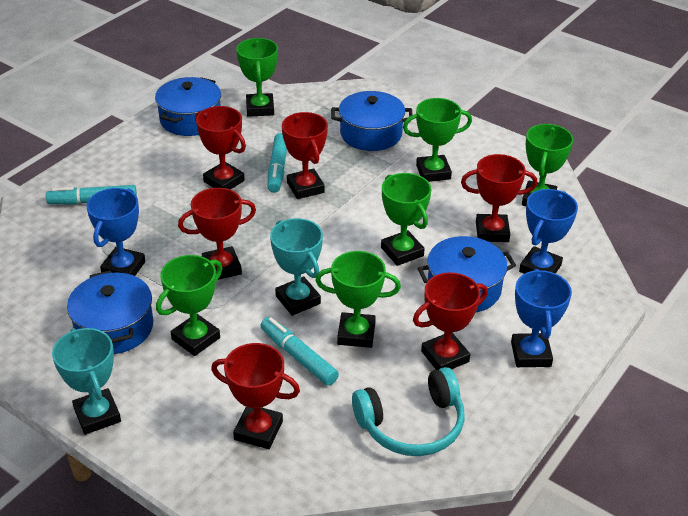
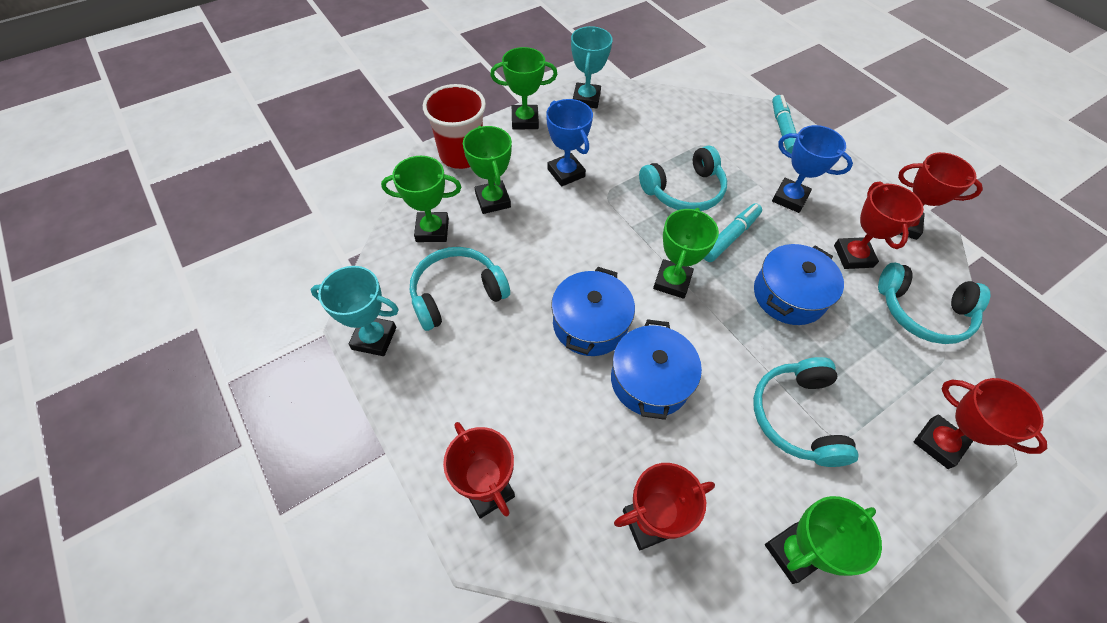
blue pot: [67,270,154,354] [155,77,221,136] [331,91,413,151] [418,236,516,312] = 4 -> [551,267,635,356] [611,319,702,420] [754,244,844,325] = 3
blue trophy: [86,188,145,276] [511,269,572,367] [519,189,578,274] = 3 -> [546,99,593,187] [772,125,853,213] = 2
green trophy: [156,255,222,356] [236,38,278,117] [315,251,401,348] [381,173,431,266] [403,98,472,182] [522,124,573,206] = 6 -> [381,156,461,242] [463,126,512,214] [490,47,558,130] [653,208,719,299] [765,496,882,584] = 5
red cup: none = 0 -> [423,84,486,169] = 1
red trophy: [178,188,256,280] [195,106,246,190] [211,343,300,449] [282,112,328,199] [413,272,488,370] [461,154,537,242] = 6 -> [443,422,515,519] [614,463,715,550] [834,181,924,269] [898,152,983,240] [914,378,1047,469] = 5
turquoise headphones: [352,367,465,456] = 1 -> [410,247,510,331] [639,146,727,211] [753,357,859,467] [878,263,990,344] = 4
turquoise marker: [46,185,137,205] [261,317,339,386] [267,133,287,193] = 3 -> [704,203,762,262] [772,95,796,154] = 2

